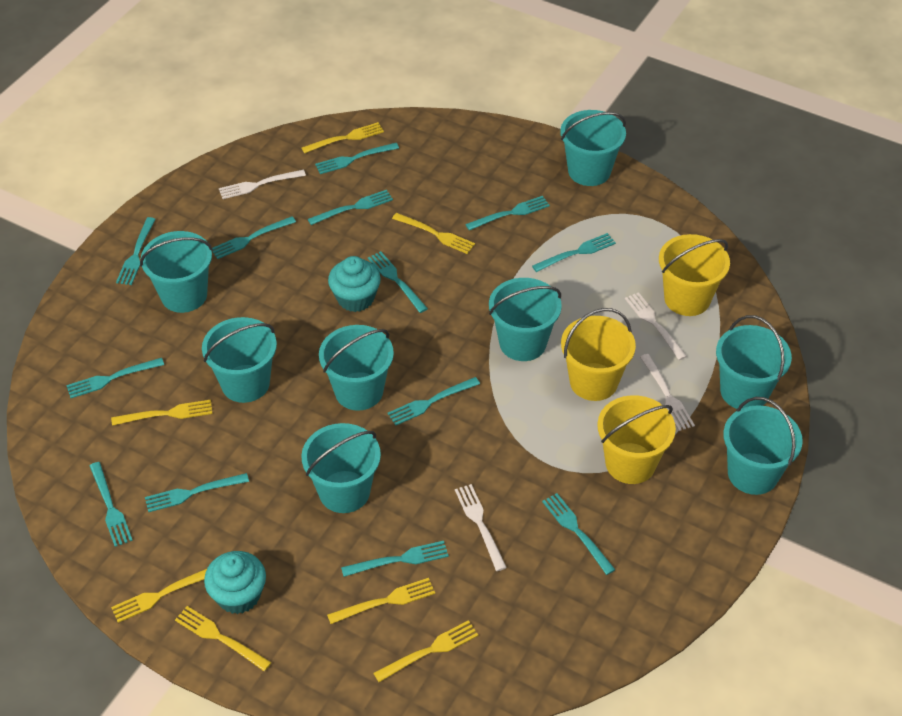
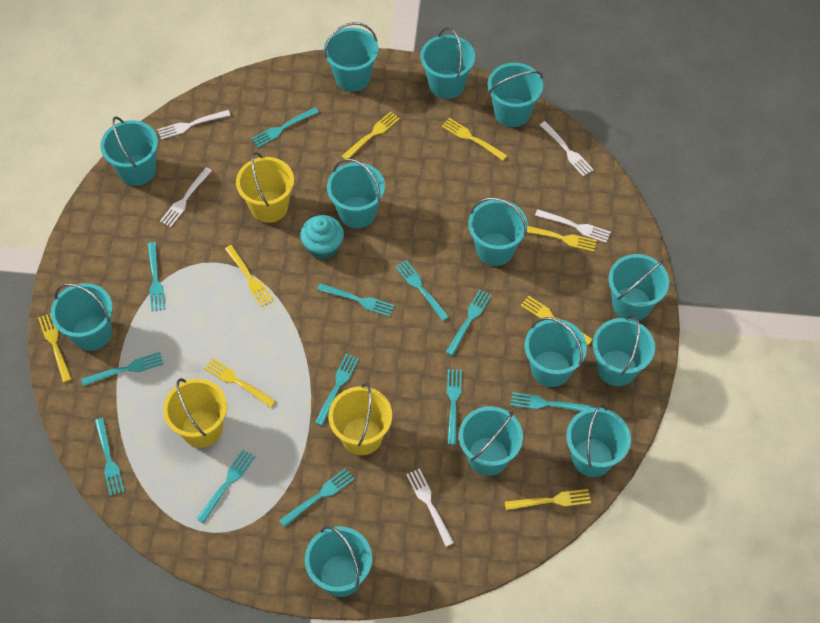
turquoise bucket: [140,231,213,313] [202,317,277,403] [301,423,381,513] [319,325,394,411] [489,278,562,361] [560,110,626,186] [716,315,792,409] [723,397,803,495] = 8 -> [51,283,113,351] [100,116,158,186] [305,526,372,597] [324,22,379,92] [327,158,385,228] [420,27,475,99] [459,406,523,476] [468,197,528,266] [488,63,543,127] [525,317,587,387] [566,404,631,477] [593,315,655,386] [609,254,669,321] = 13
turquoise cupcake: [204,551,266,614] [328,256,381,312] = 2 -> [300,215,344,259] = 1
turquoise fork: [66,358,164,398] [90,462,133,547] [116,217,156,285] [145,473,249,512] [212,216,296,259] [308,190,393,225] [315,143,399,174] [341,541,449,577] [368,251,428,313] [388,377,480,426] [465,196,550,230] [532,233,616,272] [542,493,616,575] = 13 -> [81,352,164,386] [95,418,125,496] [148,242,165,311] [197,450,255,523] [251,107,319,148] [279,468,354,527] [315,354,359,426] [317,283,394,317] [395,260,449,321] [446,289,492,356] [447,369,462,445] [511,392,594,411] = 12
white fork: [219,170,306,199] [455,484,507,571] [625,292,687,360] [640,354,695,431] = 4 -> [157,110,231,140] [160,167,212,227] [406,468,454,547] [535,209,611,243] [540,121,594,177] = 5
yellow fork: [111,400,213,426] [111,569,207,623] [175,606,272,671] [302,122,384,153] [327,578,435,624] [373,620,478,682] [392,213,475,254] = 7 -> [38,313,71,382] [204,358,276,407] [225,245,274,307] [341,111,400,159] [442,118,507,161] [505,489,591,510] [520,295,593,345] [527,226,597,252] = 8

